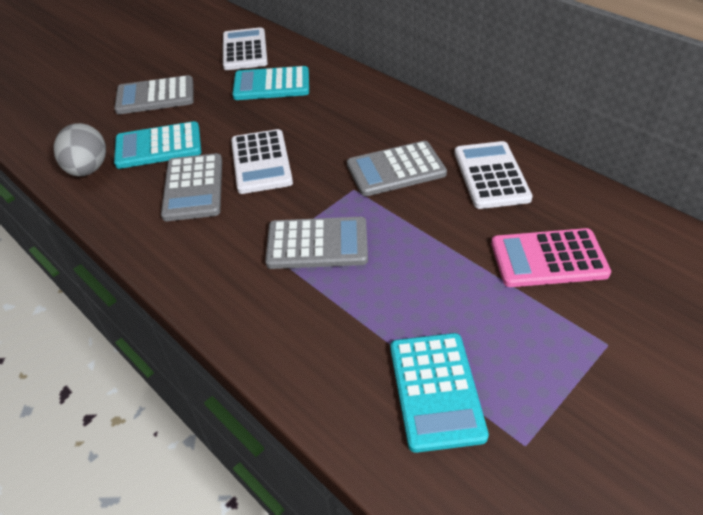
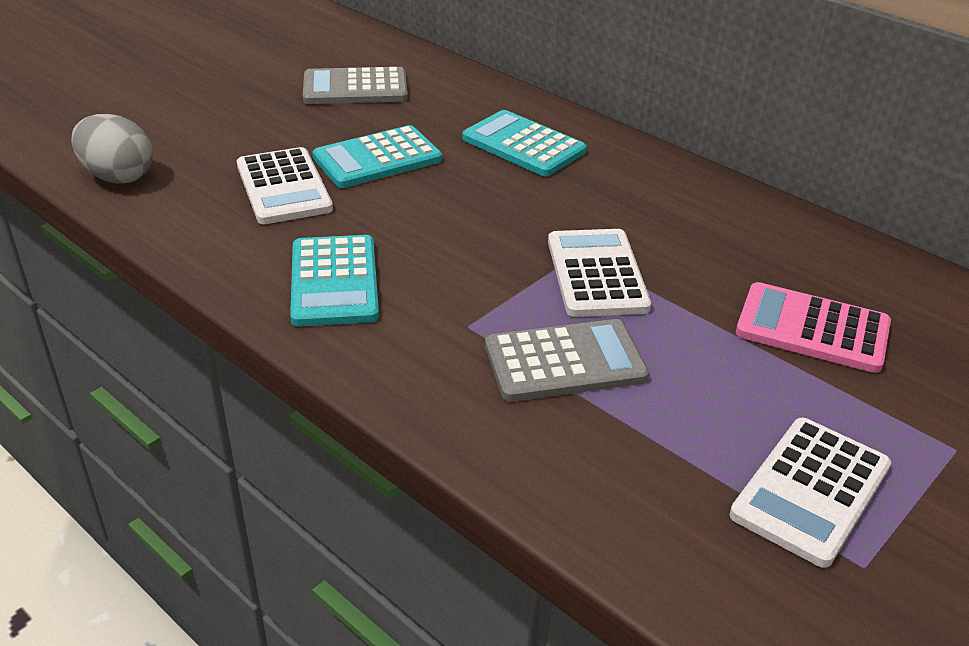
grey calculator: [114,75,194,114] [161,153,222,221] [265,217,368,269] [347,141,447,196] = 4 -> [303,67,408,104] [485,319,649,402] = 2

